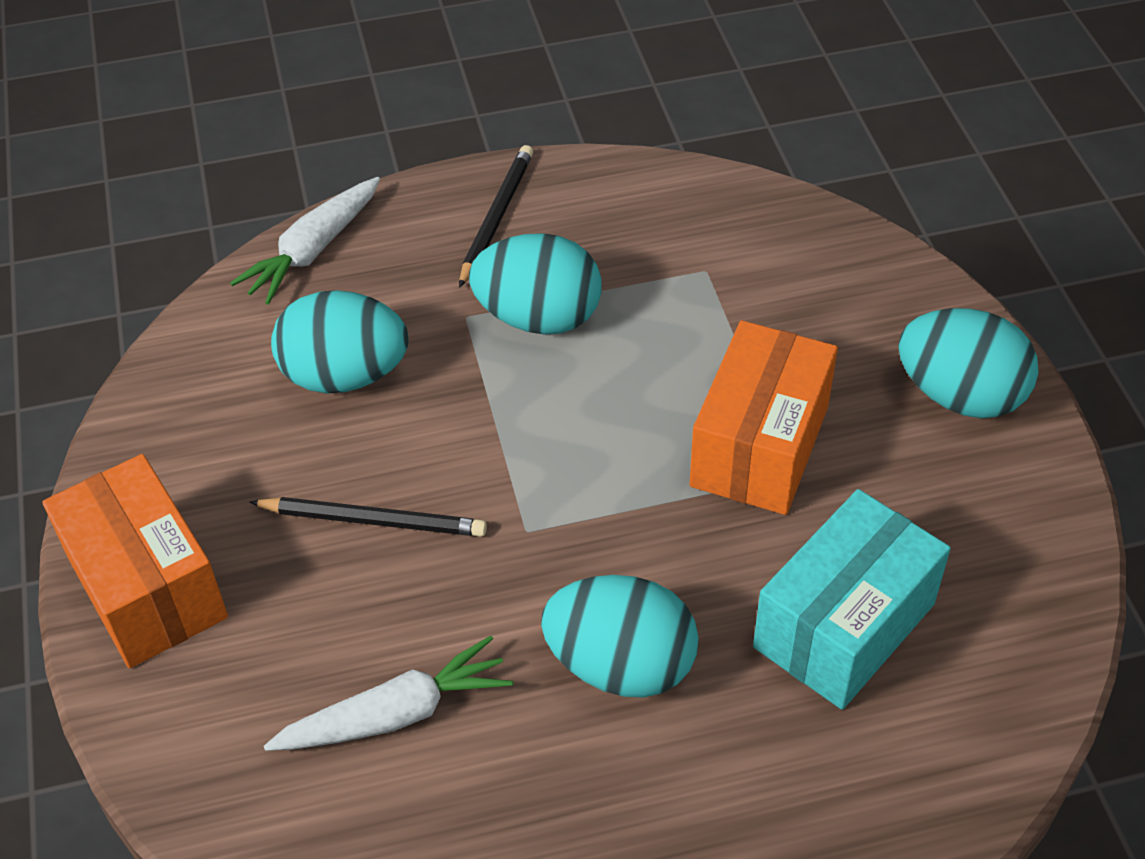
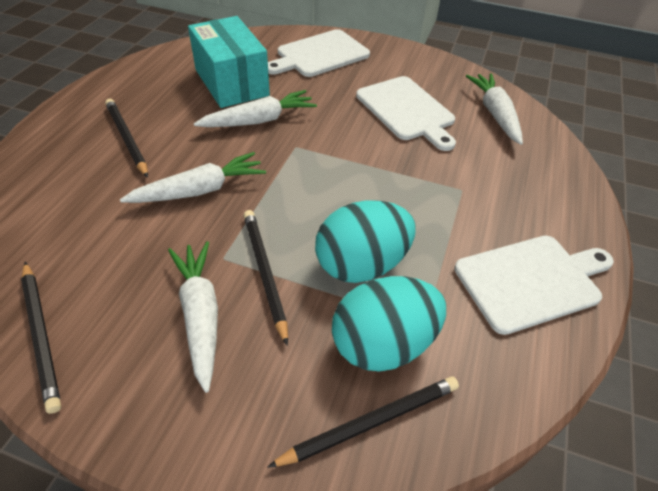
black pencil: [250,497,487,537] [459,145,533,288] = 2 -> [21,262,61,414] [105,99,148,178] [244,210,288,346] [267,376,459,468] = 4
orange box: [42,454,228,668] [689,320,838,515] = 2 -> none = 0
turquoise egg: [271,290,408,394] [469,233,602,335] [541,575,699,698] [898,308,1039,418] = 4 -> [315,200,416,283] [332,276,446,372] = 2
white carrot: [230,177,380,305] [264,636,513,751] = 2 -> [120,152,266,203] [168,241,218,393] [194,90,317,127] [466,73,523,145] = 4
white cutting board: none = 0 -> [268,29,370,77] [356,76,456,151] [454,236,614,335] = 3

